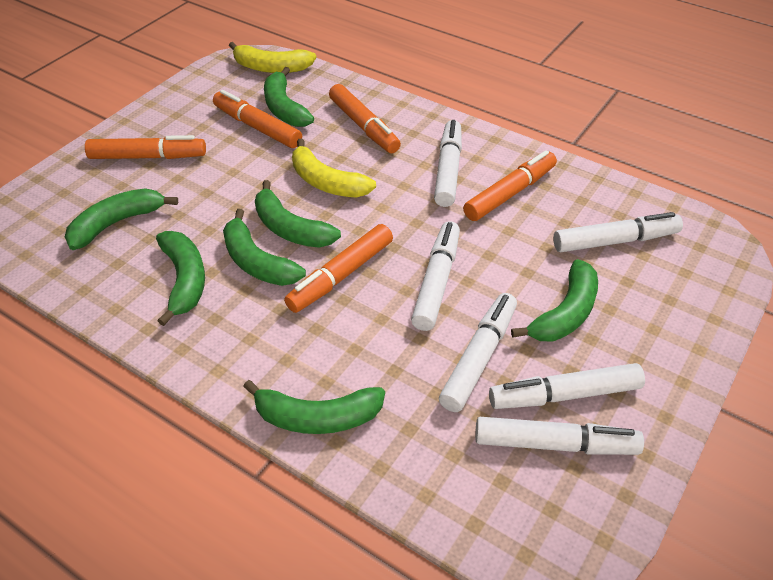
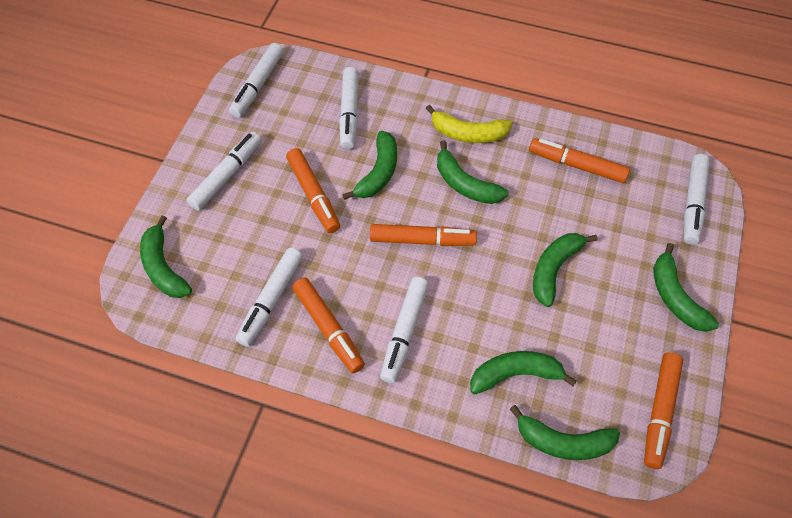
yellow banana: [229,42,316,73] [292,139,376,198] = 2 -> [426,105,512,143] = 1

